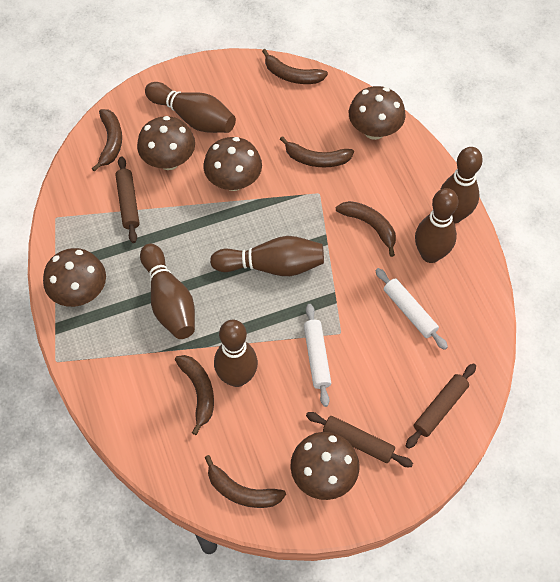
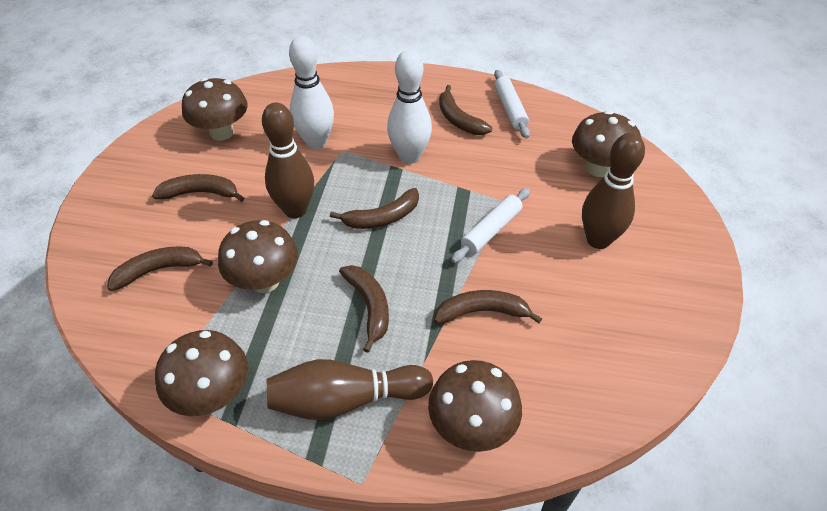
brown bowling pin: [140,244,195,339] [145,82,236,133] [210,236,324,276] [214,320,258,387] [415,188,458,263] [440,147,483,224] = 6 -> [262,103,314,218] [267,359,433,420] [582,133,645,249] = 3
brown rolling pin: [115,156,140,243] [306,412,413,467] [406,363,476,449] = 3 -> none = 0
white bowling pin: none = 0 -> [289,36,334,149] [387,50,432,164] = 2

